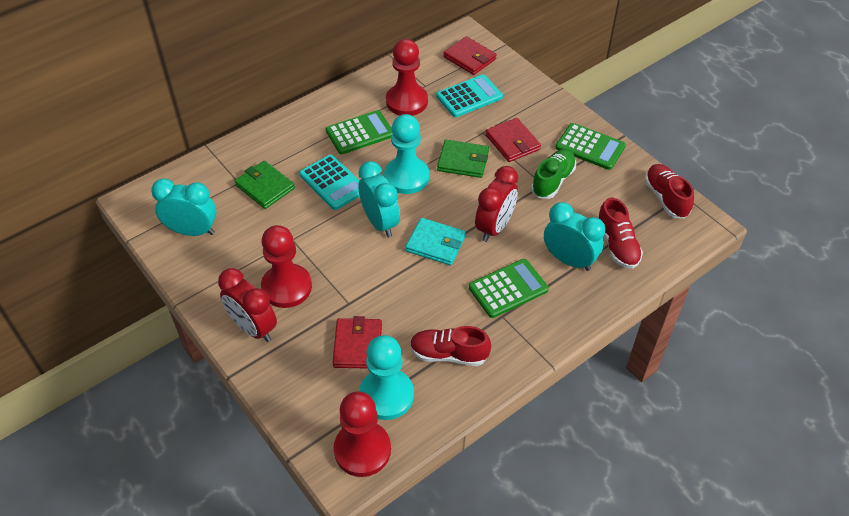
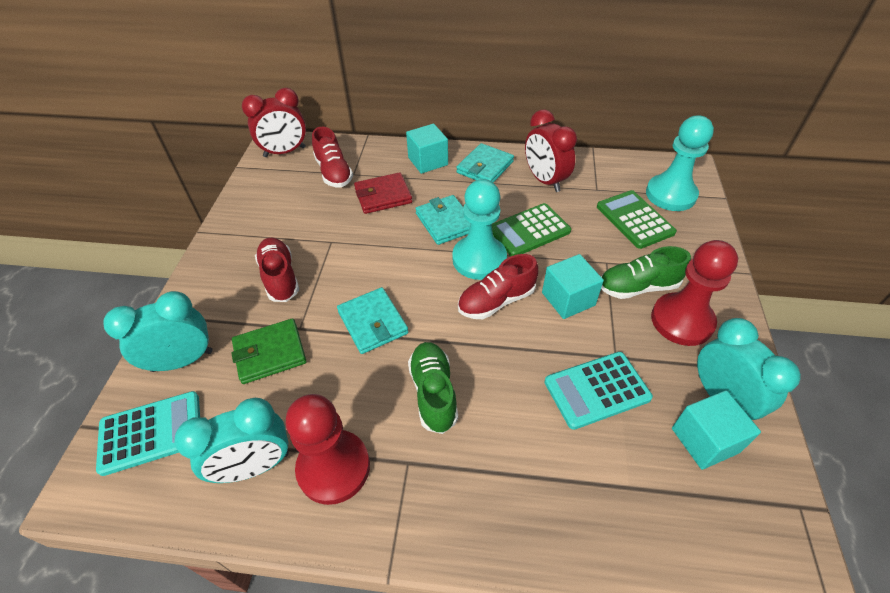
green calculator: [326,110,392,154] [469,259,549,318] [555,123,626,170] = 3 -> [492,203,571,256] [597,190,677,249] = 2
green shoe: [531,149,576,199] = 1 -> [408,342,458,434] [601,246,691,299] = 2
green wallet: [235,161,295,209] [437,140,489,178] = 2 -> [231,318,306,384] = 1
red pawn: [261,225,312,308] [334,391,391,477] [386,39,428,116] = 3 -> [286,394,370,505] [651,240,738,346] = 2
red wallet: [332,316,382,369] [444,36,497,75] [486,118,541,162] = 3 -> [354,172,412,214] = 1
turquoise cube: none = 0 -> [406,124,448,174] [542,254,604,319] [672,390,761,470] = 3
turquoise wallet: [405,218,466,265] = 1 -> [337,287,408,354] [415,195,471,245] [456,143,514,183] = 3

